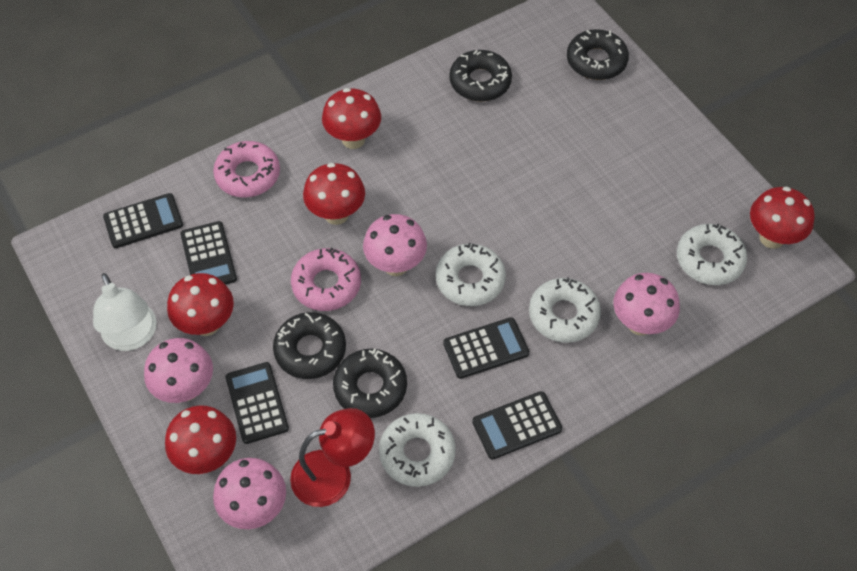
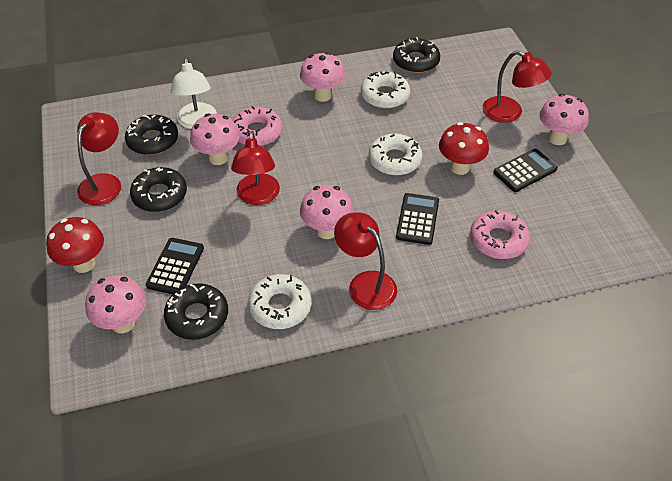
black calculator: [103,193,183,248] [180,221,237,285] [225,362,289,444] [443,317,529,379] [472,391,562,460] = 5 -> [146,238,204,294] [396,193,439,245] [493,149,558,192] = 3
pink mushroom: [144,338,213,403] [213,458,286,529] [363,214,427,276] [614,273,680,336] = 4 -> [85,275,146,333] [190,114,240,165] [300,52,345,102] [300,185,354,239] [540,94,589,145] = 5
red lamp: [290,408,375,507] = 1 -> [77,112,121,205] [231,131,280,205] [334,212,397,310] [482,51,552,123] = 4
red mushroom: [165,405,236,474] [167,273,234,336] [303,163,365,225] [322,88,381,149] [750,186,815,249] = 5 -> [46,217,104,273] [439,122,489,175] = 2
white donut: [379,413,456,487] [436,243,506,306] [529,278,601,343] [677,224,747,285] = 4 -> [248,274,311,329] [361,71,410,109] [369,134,422,175] = 3

